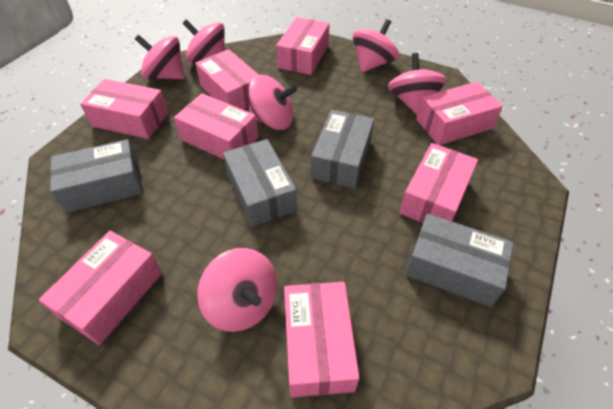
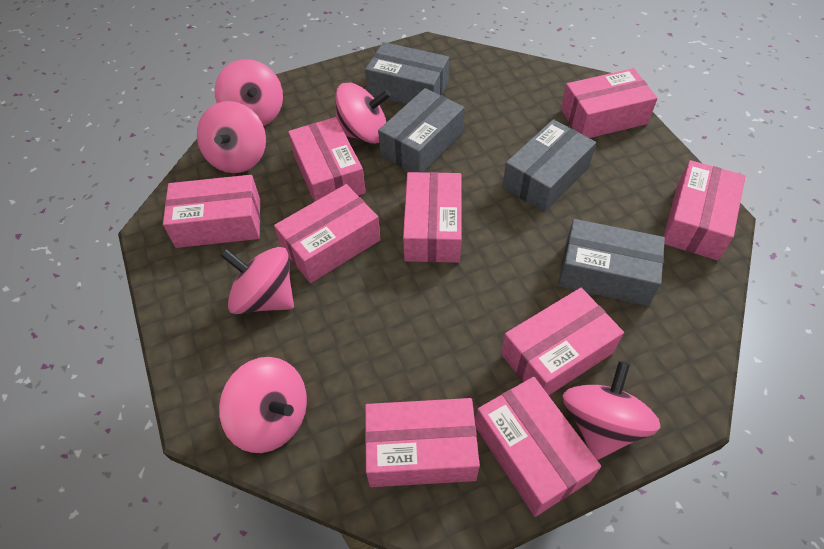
pink box: [39,231,162,345] [80,79,168,139] [174,93,259,159] [195,49,259,110] [276,17,330,75] [284,282,360,398] [399,143,478,223] [416,82,503,145] = 8 -> [163,175,260,248] [274,184,381,283] [288,117,366,202] [365,398,480,487] [403,172,462,263] [475,377,601,517] [501,288,624,395] [561,68,658,138] [663,160,745,260] = 9

